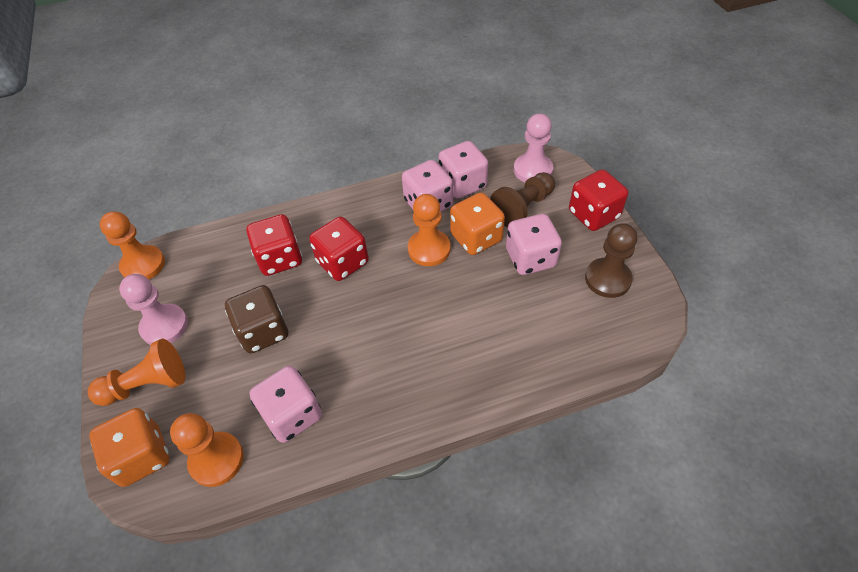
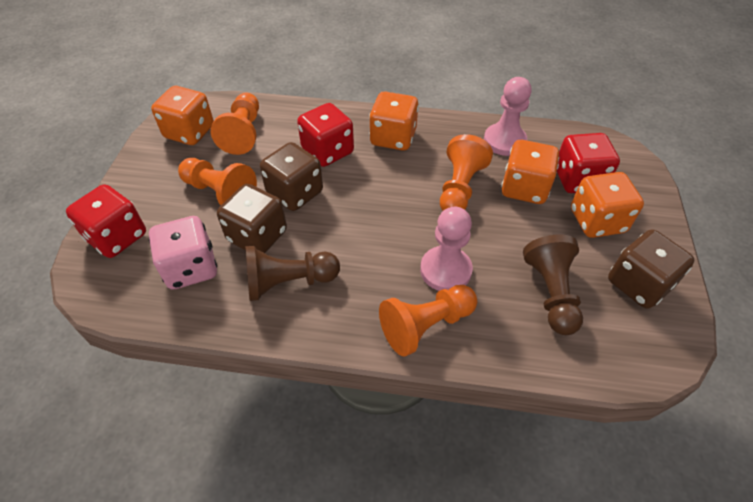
brown dice: [225,285,288,353] = 1 -> [217,184,287,253] [260,142,323,211] [608,230,695,309] = 3
orange dice: [89,408,169,487] [450,193,505,255] = 2 -> [151,86,214,145] [369,91,419,151] [501,140,559,204] [571,172,644,238] = 4
pink dice: [250,366,322,443] [402,160,453,212] [438,141,488,199] [506,214,562,275] = 4 -> [149,216,217,290] = 1

